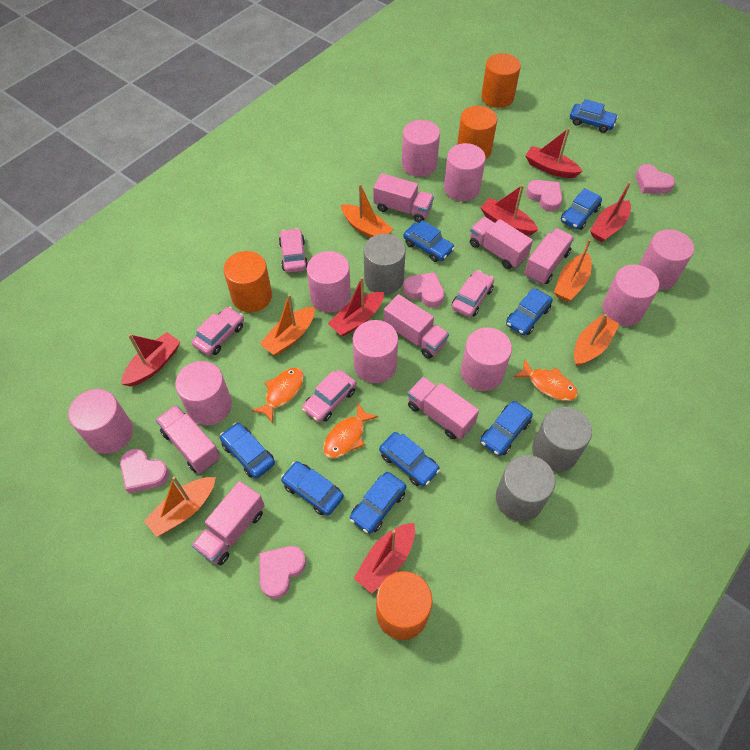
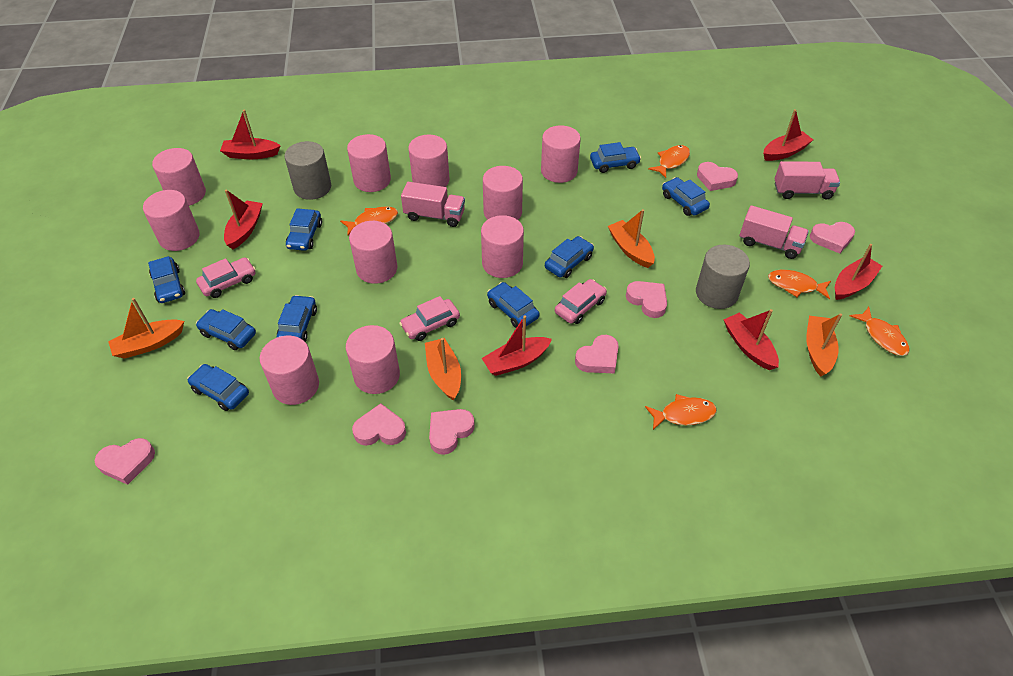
grey cylinder: [364,234,406,295] [496,455,555,521] [532,407,592,472] = 3 -> [285,141,331,200] [696,245,750,309] = 2
orange boat: [144,476,216,537] [260,294,315,355] [341,184,393,238] [554,239,592,302] [574,314,619,366] = 5 -> [108,298,184,359] [425,338,461,400] [608,209,655,268] [806,313,842,376] = 4
orange cylinder: [223,251,272,312] [376,571,433,640] [457,106,497,159] [481,53,521,108] = 4 -> none = 0
orange fish: [251,368,304,423] [323,403,378,458] [513,359,578,401] = 3 -> [340,206,398,235] [645,394,717,430] [648,145,690,178] [768,270,831,299] [850,307,910,356] = 5
pink car: [192,307,244,356] [279,228,308,273] [302,370,357,422] [452,270,494,317] = 4 -> [196,257,256,298] [399,296,460,341] [555,279,607,324] = 3
pink cylinder: [68,389,133,454] [175,361,232,425] [307,251,351,313] [353,320,398,383] [402,120,440,177] [444,143,486,201] [461,327,512,391] [602,264,659,326] [639,229,694,290] = 9 -> [143,190,200,251] [152,148,206,206] [260,336,319,405] [346,325,400,394] [347,134,391,192] [349,221,397,284] [408,135,450,187] [481,215,524,278] [483,166,523,220] [541,125,581,183] = 10
pink heart: [120,449,169,493] [259,546,306,599] [403,272,444,308] [526,180,562,212] [635,164,675,194] = 5 -> [95,438,155,485] [352,403,406,446] [429,409,475,455] [575,335,619,373] [626,281,667,318] [697,162,738,191] [810,222,855,253] = 7
pink truck: [156,405,220,474] [192,481,265,565] [373,173,434,223] [384,294,449,359] [408,377,479,439] [470,217,533,269] [524,228,574,285] = 7 -> [401,182,465,227] [740,205,809,259] [775,161,840,200] = 3

